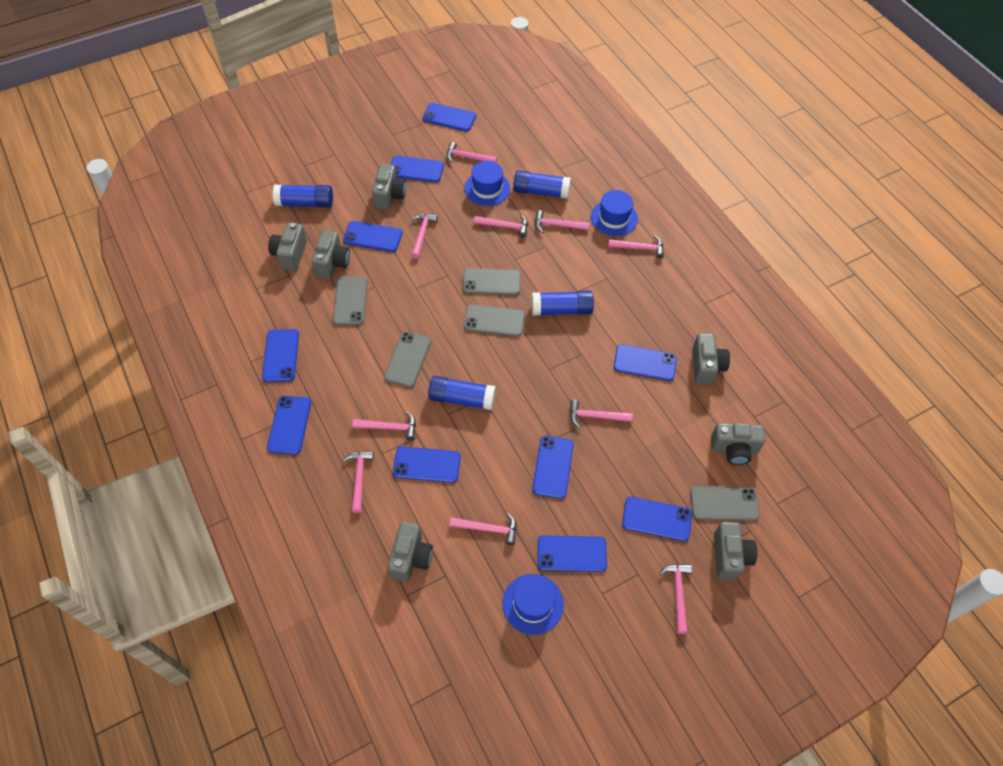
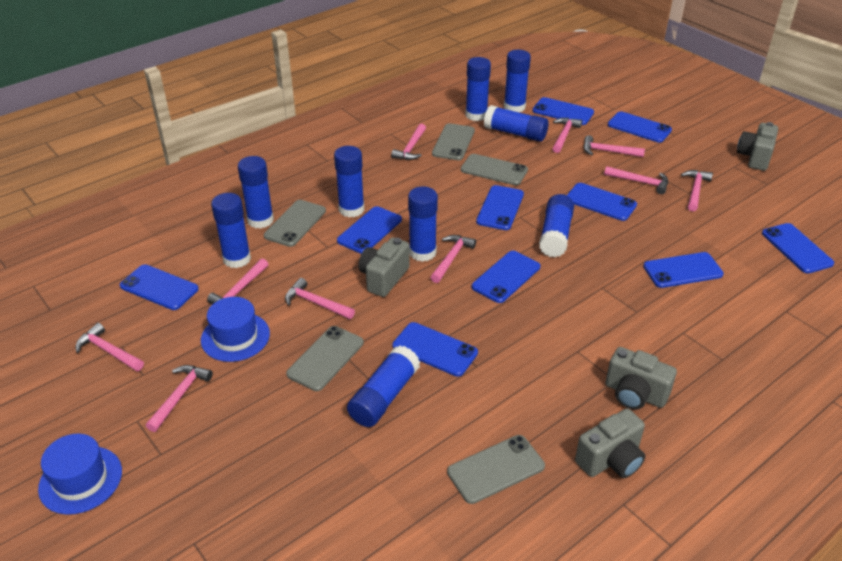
blue glue stick: [273,185,333,207] [428,376,496,410] [513,170,571,199] [532,291,594,316] = 4 -> [211,193,251,268] [238,156,274,229] [334,146,364,217] [347,345,420,427] [408,187,438,262] [465,57,491,121] [484,105,549,142] [504,50,531,113] [539,194,574,257] = 9
blue hat: [464,161,510,206] [502,574,564,635] [591,190,638,236] = 3 -> [38,434,122,515] [201,297,270,362] = 2
grey camera: [268,223,307,271] [311,230,350,279] [372,164,406,210] [387,522,433,582] [692,333,730,385] [711,423,765,465] [714,522,758,580] = 7 -> [358,237,410,297] [575,408,645,478] [605,347,677,410] [737,122,778,171] = 4

